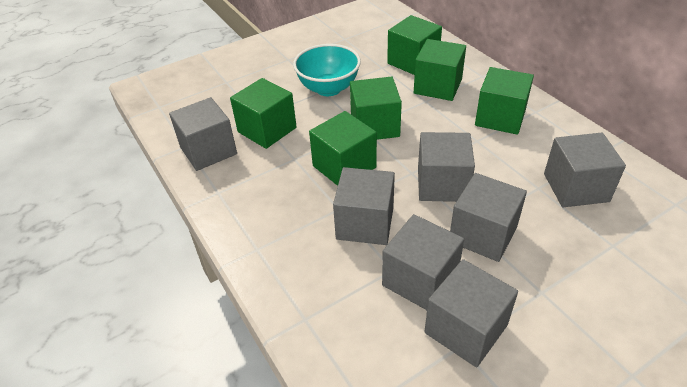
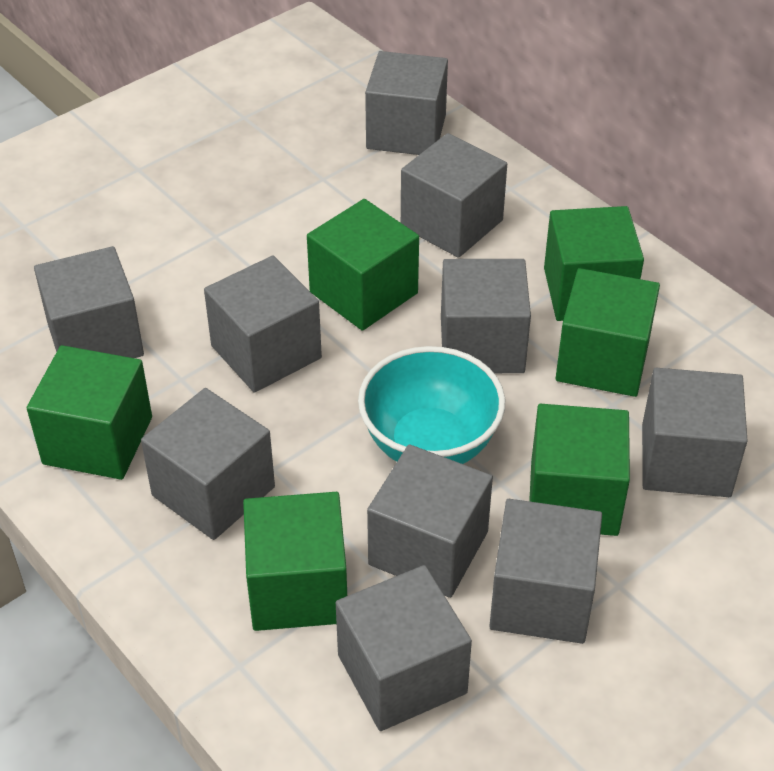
grey cube: [169,97,237,171] [333,167,395,245] [382,214,464,310] [418,132,475,202] [424,259,518,367] [450,173,527,262] [544,133,626,207] = 7 -> [34,246,144,358] [141,388,275,540] [204,256,322,393] [336,565,472,731] [365,51,448,155] [367,444,493,598] [401,133,507,258] [441,259,531,373] [489,499,602,644] [642,368,748,497] = 10

